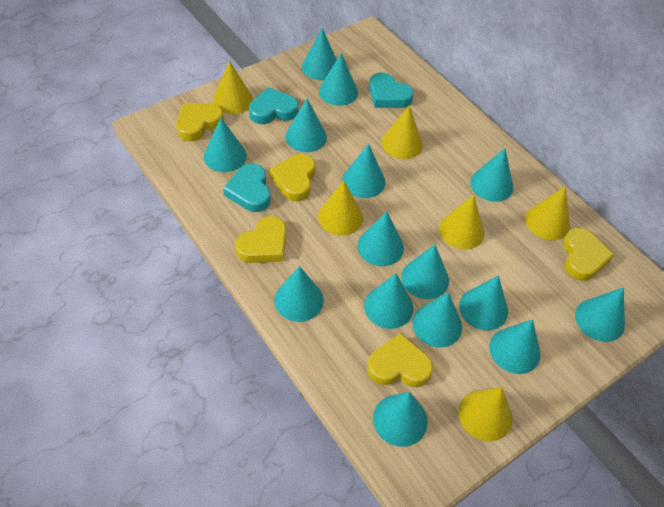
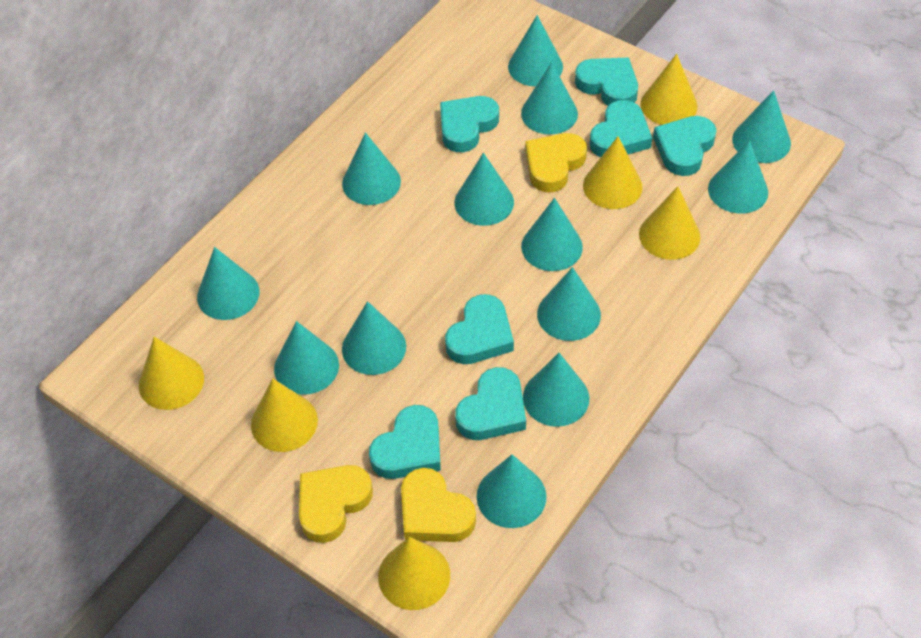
turquoise cone: [204,118,247,172] [274,266,324,322] [285,99,327,152] [302,28,337,80] [319,53,358,106] [342,144,385,198] [357,212,404,266] [364,273,413,329] [373,392,428,447] [401,245,449,299] [412,292,462,347] [459,276,508,330] [470,148,513,202] [489,319,541,374] [575,287,625,342] = 15 -> [197,247,259,320] [274,321,339,395] [342,132,401,205] [342,301,406,375] [455,153,514,226] [477,454,546,528] [508,15,563,86] [521,62,578,135] [521,198,583,271] [523,353,589,427] [537,267,601,341] [708,140,768,214] [732,90,791,163] = 13
turquoise heart: [223,164,271,212] [249,87,298,124] [369,72,414,108] = 3 -> [369,405,441,479] [440,96,499,152] [445,294,514,364] [455,367,526,440] [575,58,638,106] [590,100,652,157] [653,116,717,176] = 7
yellow heart: [176,103,224,141] [235,216,286,263] [269,154,315,201] [367,333,433,387] [563,228,614,281] = 5 -> [299,465,373,543] [401,468,476,542] [525,133,587,192] = 3

